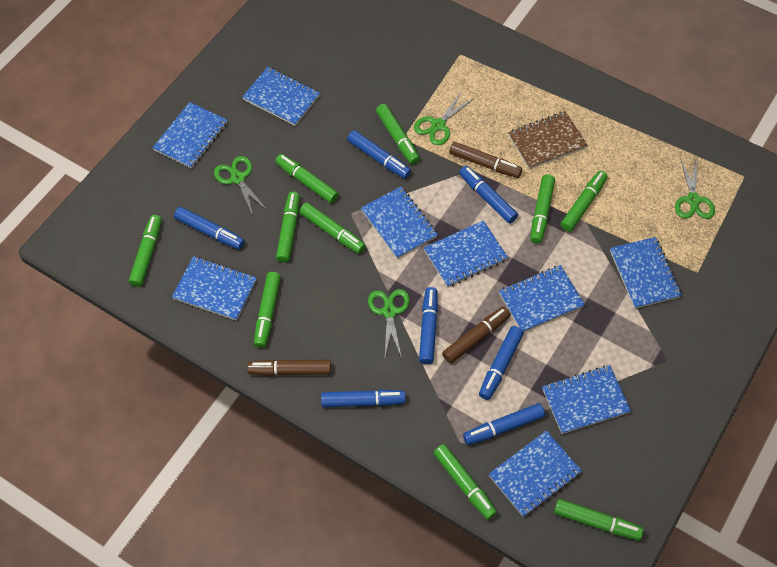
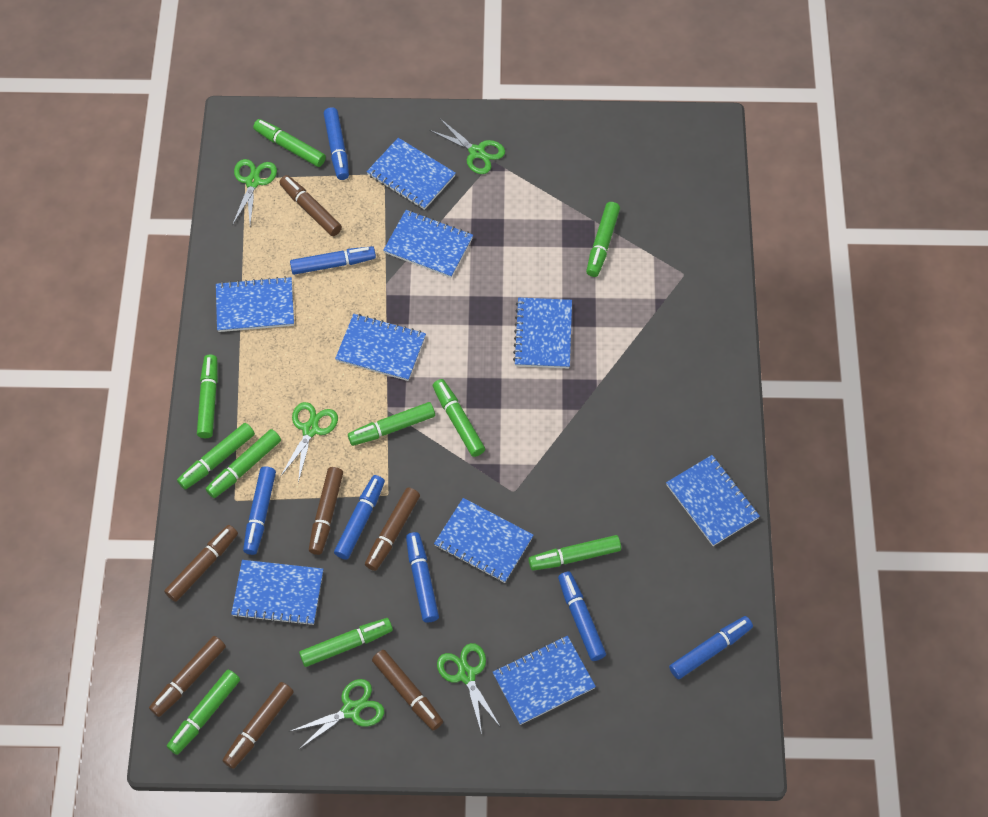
brown marker: [247,359,331,376] [442,307,510,363] [449,142,522,178] = 3 -> [149,636,226,717] [164,525,238,602] [223,682,294,769] [279,175,342,236] [309,467,343,555] [365,488,420,571] [372,650,443,730] = 7
brown notebook: [508,111,588,169] = 1 -> none = 0
green scissors: [214,156,268,216] [368,289,410,359] [414,92,474,145] [675,158,715,219] = 4 -> [232,159,277,226] [280,402,338,483] [289,679,384,750] [429,119,505,174] [437,643,500,734] = 5

